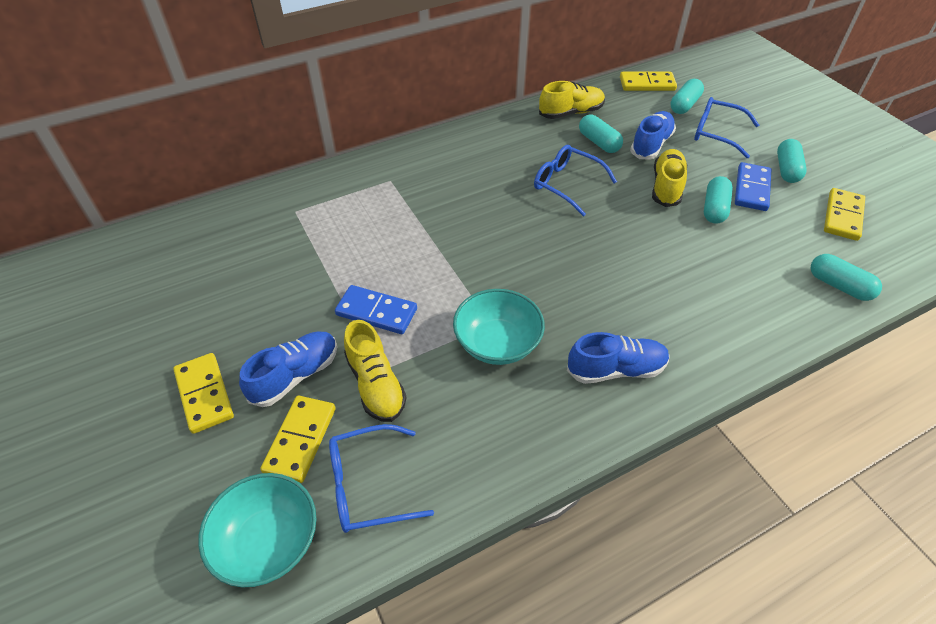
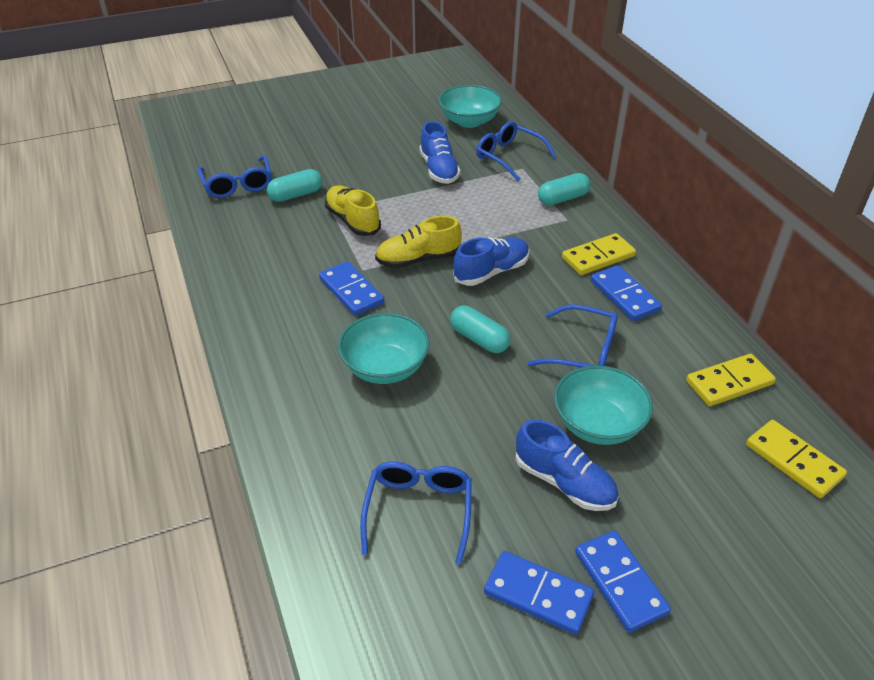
blue domino: [335,285,417,334] [735,162,772,211] = 2 -> [319,261,384,316] [484,551,594,635] [575,530,671,633] [591,265,662,321] = 4
blue glasses: [329,424,434,533] [534,145,617,216] [694,97,759,158] = 3 -> [197,155,272,198] [360,462,472,564] [476,121,556,181] [527,304,618,368] = 4
turquoise bowl: [198,473,317,587] [453,289,545,365] = 2 -> [338,313,429,384] [439,85,502,128] [554,365,653,445] = 3
turquoise capsule: [579,115,623,153] [670,79,704,114] [704,176,733,224] [777,139,807,183] [811,254,882,301] = 5 -> [267,169,322,202] [450,305,511,353] [538,173,591,205] = 3
yellow domino: [173,353,234,434] [260,396,336,483] [620,72,677,91] [824,188,865,241] = 4 -> [562,233,636,275] [686,354,776,406] [746,420,847,498] = 3
yellow shoe: [344,320,406,422] [539,81,605,119] [652,149,687,207] = 3 -> [325,185,381,236] [375,216,462,268] = 2

